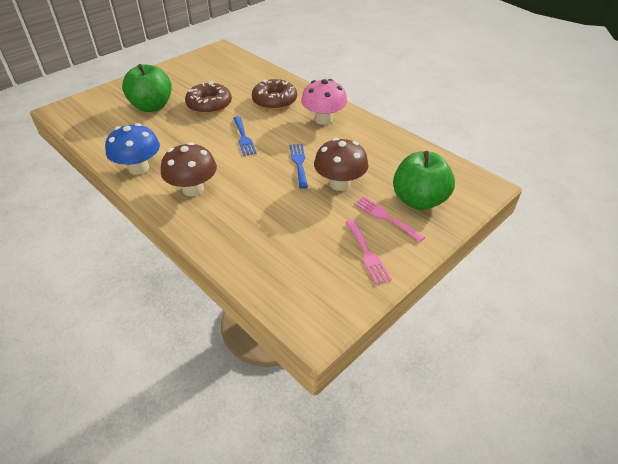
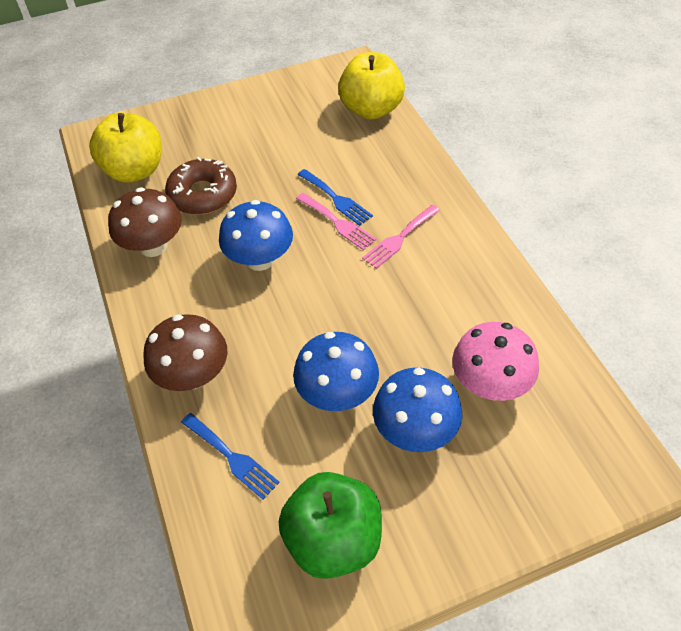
blue mushroom: [105,123,160,175] = 1 -> [219,200,293,271] [293,332,379,411] [373,368,463,452] = 3
brown donut: [185,81,232,114] [252,79,297,110] = 2 -> [165,157,237,215] = 1
green apple: [122,64,172,112] [393,151,455,210] = 2 -> [279,472,382,579] = 1
yellow apple: none = 0 -> [89,113,161,183] [338,52,405,120] = 2

